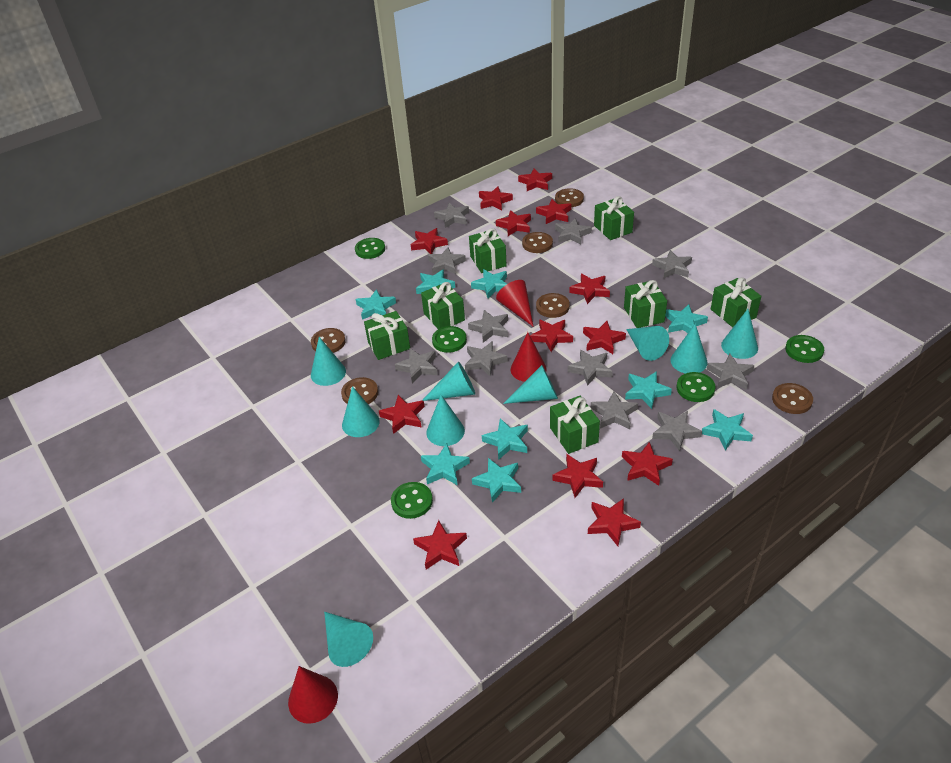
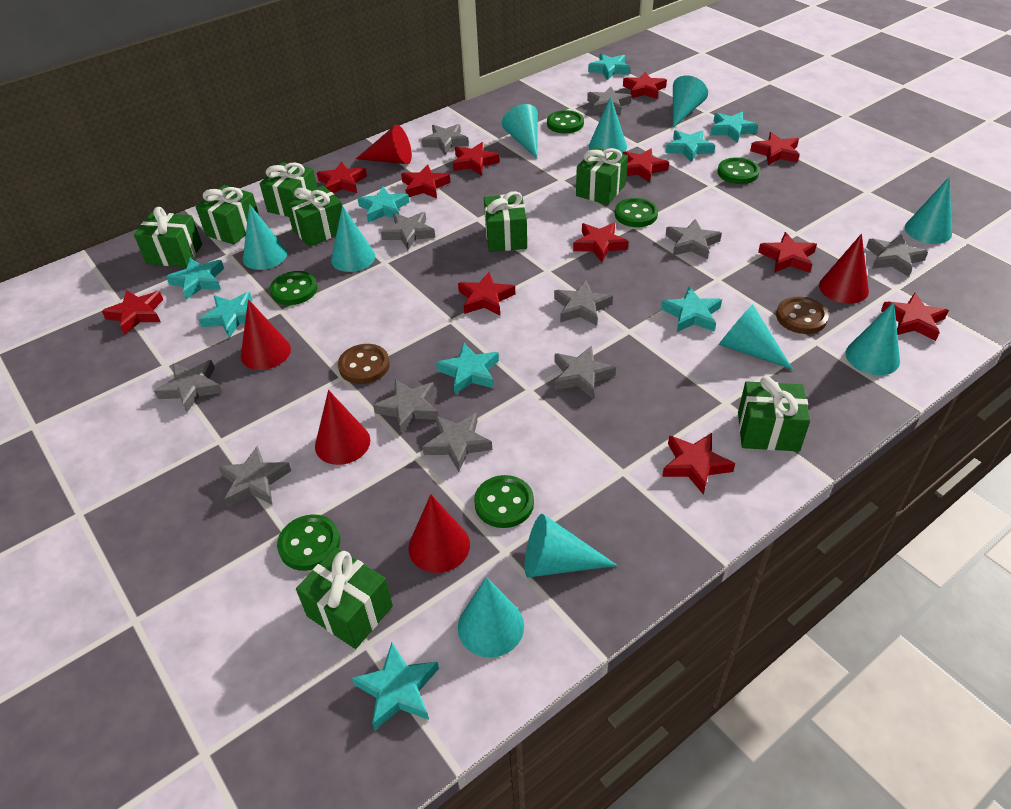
brown button: [311,328,346,353] [341,377,378,404] [522,232,553,253] [536,293,570,318] [555,188,584,207] [772,383,813,414] = 6 -> [338,344,390,384] [776,297,829,334] = 2
green button: [355,238,385,259] [391,482,433,519] [432,326,467,353] [676,372,716,402] [785,335,824,363] = 5 -> [270,271,317,305] [277,514,340,571] [474,475,534,528] [547,110,584,133] [615,198,658,227] [717,157,760,184] = 6
green gift: [364,311,410,360] [421,282,465,329] [469,228,507,273] [550,396,600,454] [594,196,634,240] [624,280,667,328] [711,278,761,327] = 7 -> [134,207,202,267] [196,185,259,245] [259,162,317,217] [285,186,342,247] [296,547,393,649] [484,191,527,252] [576,147,628,205] [738,376,810,451] = 8
red cone: [288,666,338,724] [496,280,533,326] [511,332,547,382] = 3 -> [241,299,291,370] [315,390,370,465] [356,125,412,164] [408,494,470,573] [819,234,869,304] = 5
red star: [379,395,425,434] [411,228,448,254] [413,520,467,569] [479,186,513,211] [496,210,531,236] [518,168,552,191] [530,319,573,352] [536,199,572,224] [552,454,603,498] [569,274,610,304] [583,321,626,354] [588,498,641,546] [622,442,673,486] = 13 -> [102,290,163,335] [317,161,367,193] [401,164,451,199] [453,142,500,175] [458,272,515,316] [573,223,629,262] [623,72,667,99] [623,148,669,183] [662,433,735,495] [750,132,800,165] [758,232,817,273] [881,293,949,341] = 12
turquoise cone: [311,337,346,386] [324,612,373,667] [342,386,380,437] [422,361,475,401] [426,395,465,446] [503,365,558,404] [626,326,669,361] [670,324,708,374] [721,309,758,359] = 9 -> [243,204,287,270] [331,206,375,272] [458,577,524,658] [502,104,538,158] [525,514,618,577] [589,96,627,154] [673,76,708,128] [719,304,793,370] [846,302,900,375] [905,177,952,244] = 10

